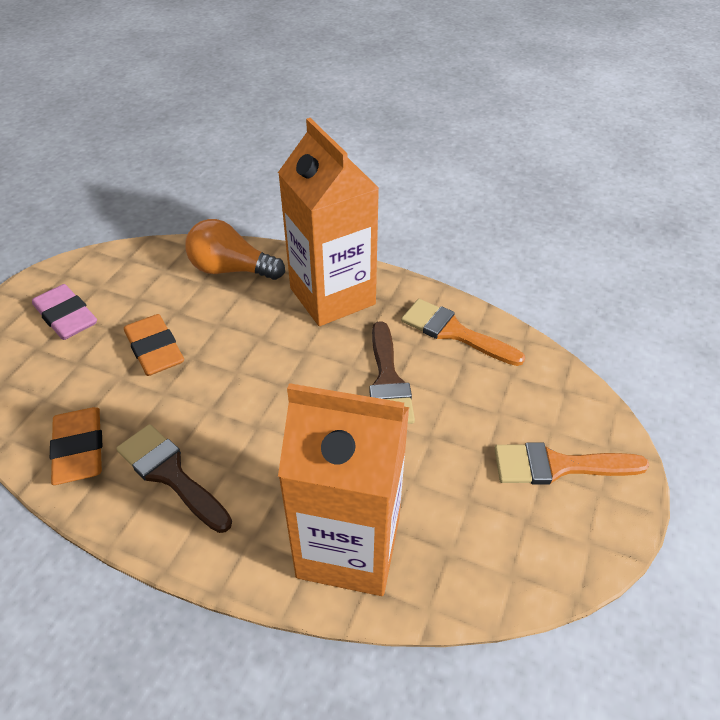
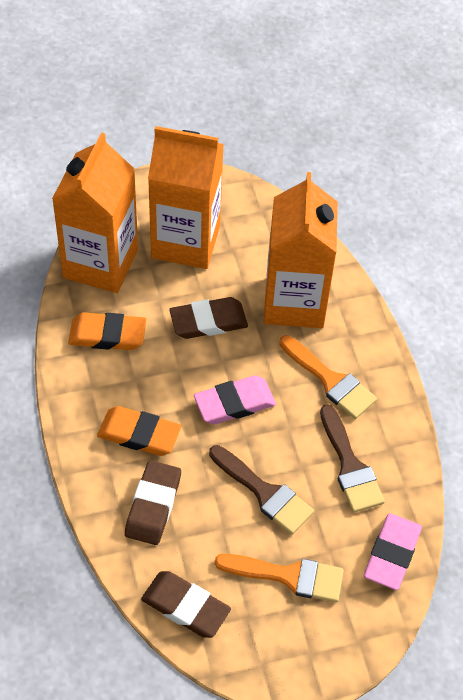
brown eraser: none = 0 -> [125,460,181,545] [141,571,231,638] [169,297,248,339] = 3
orange carton: [278,118,379,326] [278,383,409,596] = 2 -> [52,132,138,293] [148,126,224,269] [264,172,338,328] = 3
orange light bulb: [185,219,285,280] = 1 -> none = 0
pink eraser: [32,284,97,340] = 1 -> [194,375,276,424] [364,513,422,590] = 2

